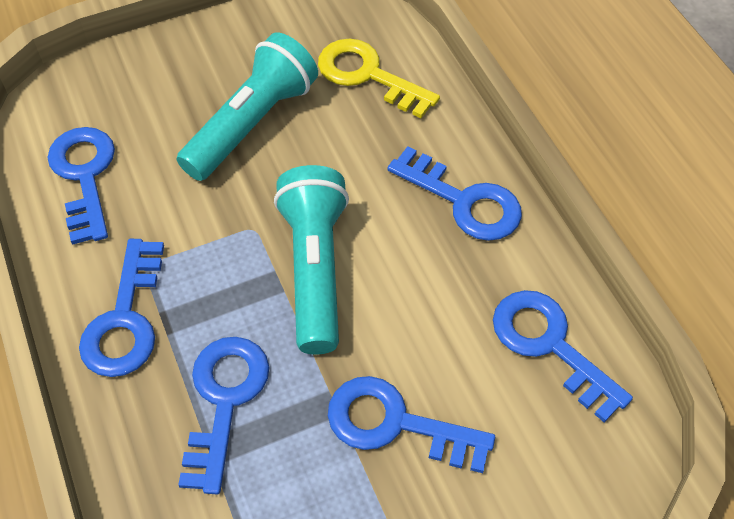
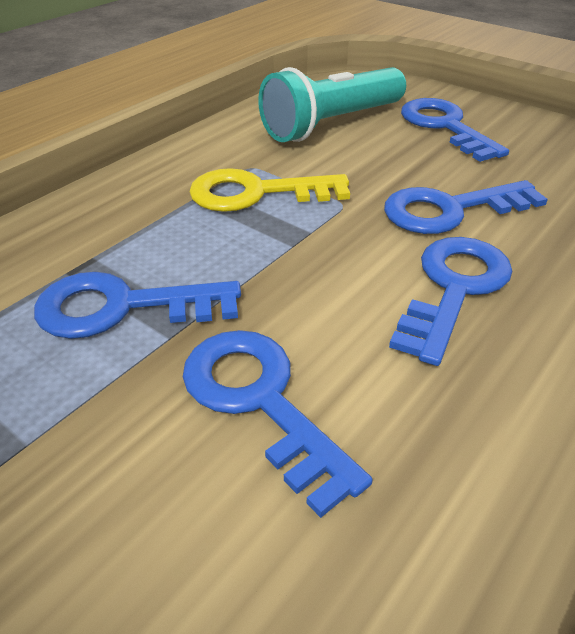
blue key: [47,127,115,245] [79,239,164,377] [178,337,269,494] [328,376,495,473] [387,146,522,241] [493,290,633,422] = 6 -> [34,272,241,339] [183,330,372,518] [384,180,548,234] [389,237,512,366] [401,98,509,162] = 5
turquoise flashlight: [177,32,318,181] [274,165,349,355] = 2 -> [258,67,406,142] = 1

